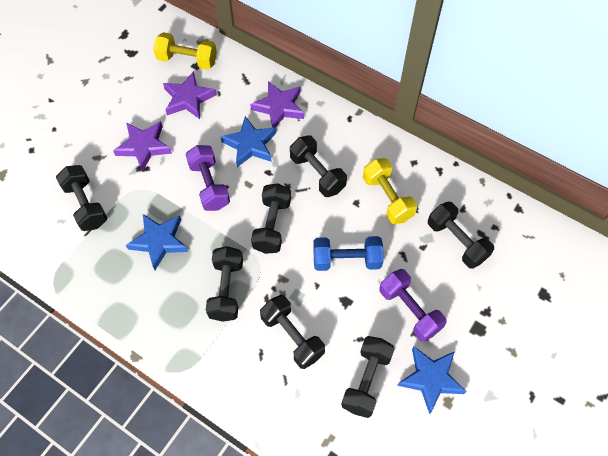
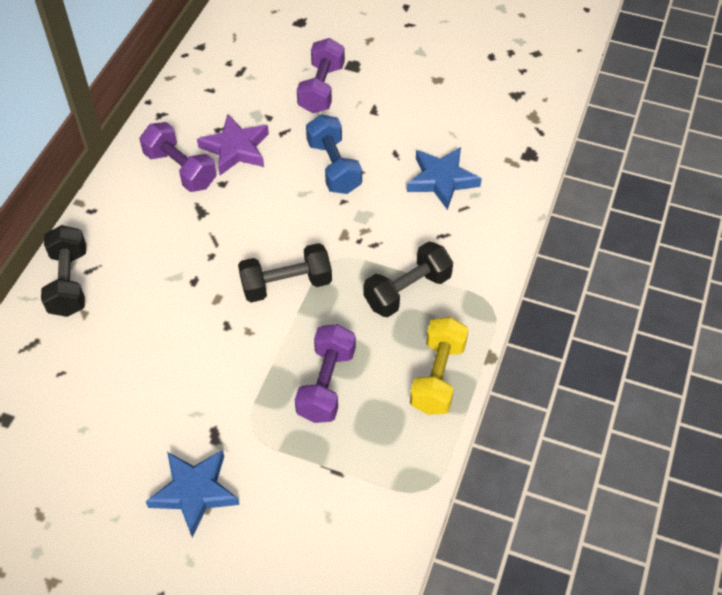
black dumbbell: [56,165,108,231] [206,246,243,322] [251,183,291,254] [260,295,325,369] [290,135,347,197] [341,336,395,418] [428,202,494,269] = 7 -> [41,225,86,317] [238,243,332,303] [364,242,453,317] = 3
blue star: [126,214,188,270] [220,116,276,167] [397,346,467,414] = 3 -> [146,450,240,537] [407,147,482,210] = 2
purple dumbbell: [185,145,230,211] [380,269,447,342] = 2 -> [140,122,217,192] [295,324,356,423] [297,38,345,113] = 3
purple star: [113,121,172,172] [163,71,217,119] [250,81,304,128] = 3 -> [197,114,269,175] = 1
yellow dumbbell: [153,32,217,70] [363,158,417,224] = 2 -> [410,317,469,415] = 1

